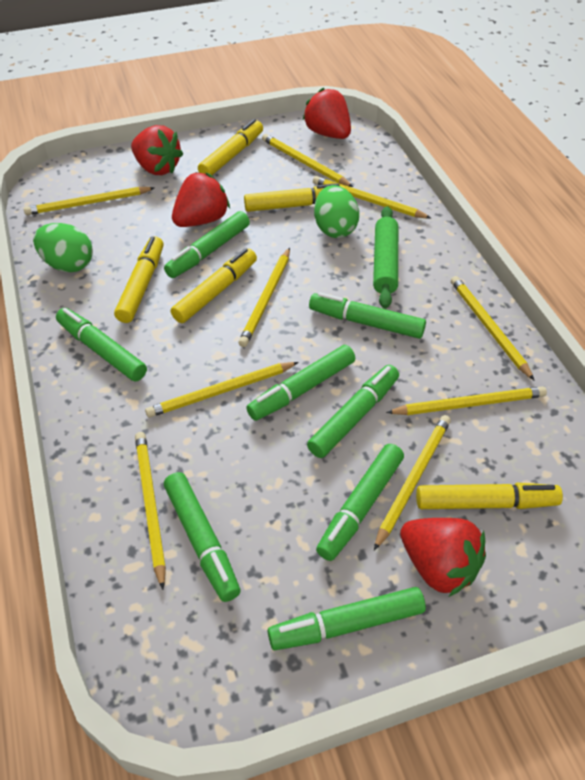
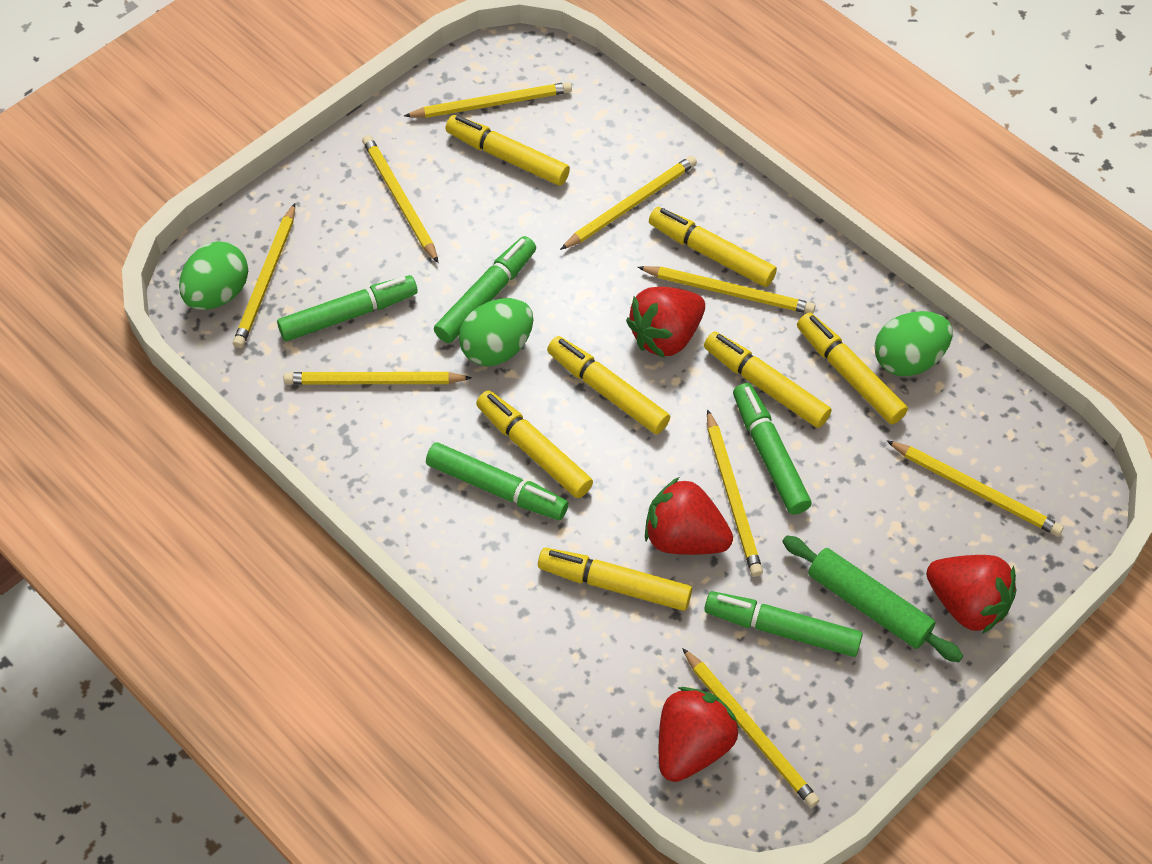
green egg: [33,223,93,272] [314,185,359,238] = 2 -> [179,241,248,310] [459,298,533,366] [875,311,952,376] = 3
green marker: [56,308,147,381] [164,211,250,278] [164,472,241,602] [246,345,355,421] [268,587,426,650] [307,365,399,458] [309,292,426,339] [316,444,404,561] = 8 -> [277,275,418,341] [426,443,568,520] [434,236,536,343] [704,591,863,657] [733,383,812,515] = 5
yellow marker: [114,236,163,323] [171,248,257,323] [198,119,263,176] [244,183,345,212] [416,483,563,509] = 5 -> [446,115,570,186] [476,390,593,498] [538,548,692,611] [547,336,670,434] [649,207,777,287] [704,331,831,428] [797,313,908,424] = 7

